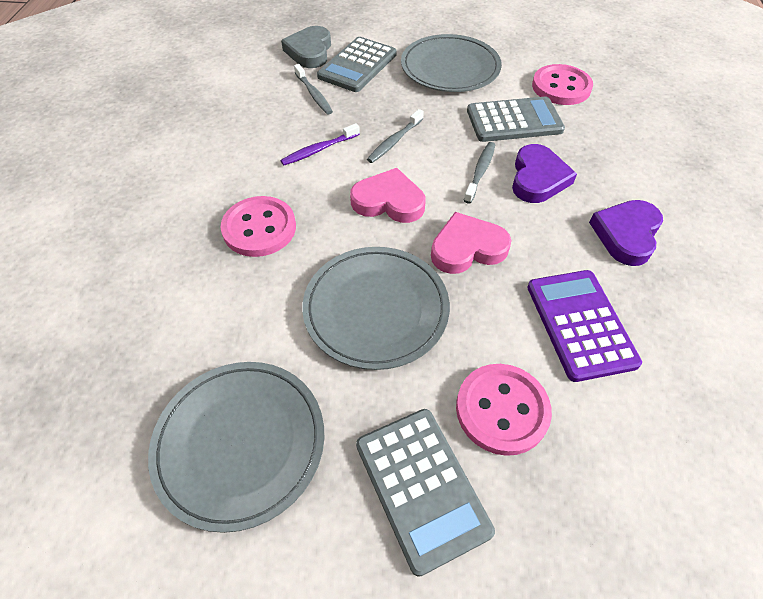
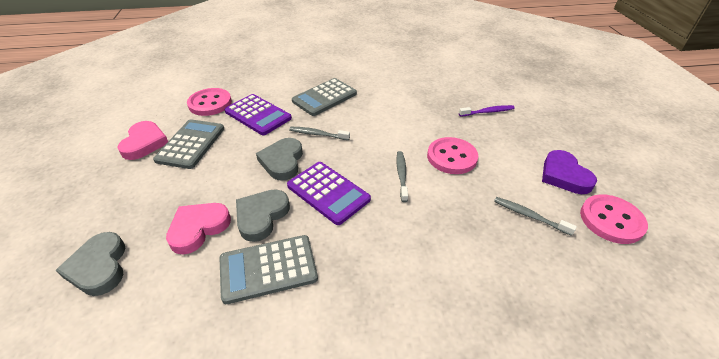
grey heart: [281,26,331,68] = 1 -> [56,232,125,296] [236,189,290,242] [256,138,303,180] = 3
grey plate: [148,362,324,533] [302,247,450,370] [401,34,502,92] = 3 -> none = 0
purple calculator: [527,270,642,382] = 1 -> [225,94,292,135] [287,162,371,225] = 2
purple heart: [512,144,577,203] [589,200,663,266] = 2 -> [542,150,597,194] = 1

